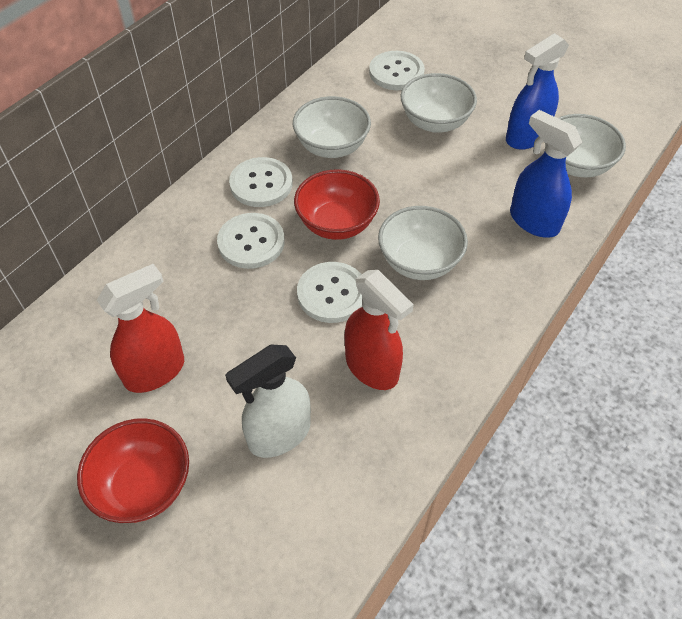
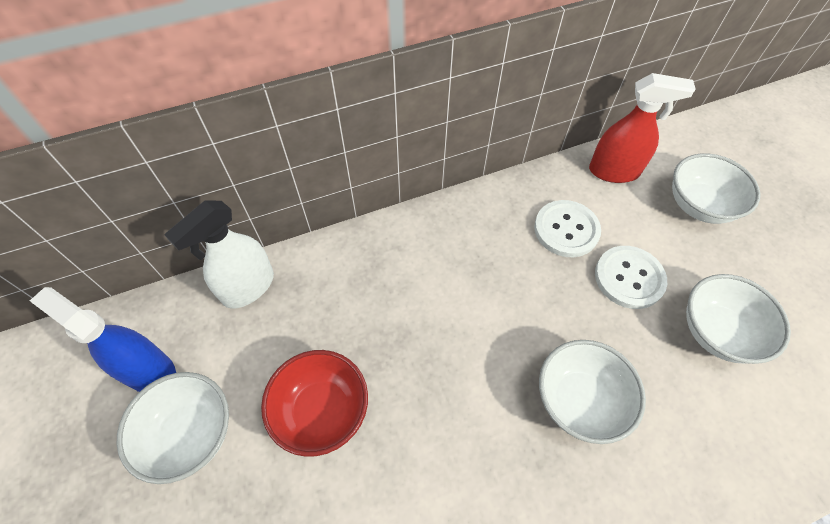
blue spray bottle: [506,33,569,150] [510,110,582,237] = 2 -> [30,287,176,392] = 1
red bowl: [77,418,189,523] [294,169,380,240] = 2 -> [261,350,368,457] = 1
red spray bottle: [97,264,184,393] [345,270,414,390] = 2 -> [589,73,696,183] = 1
white button: [217,213,285,269] [229,157,293,207] [297,262,362,323] [369,51,425,90] = 4 -> [534,200,601,257] [595,246,667,309] = 2

